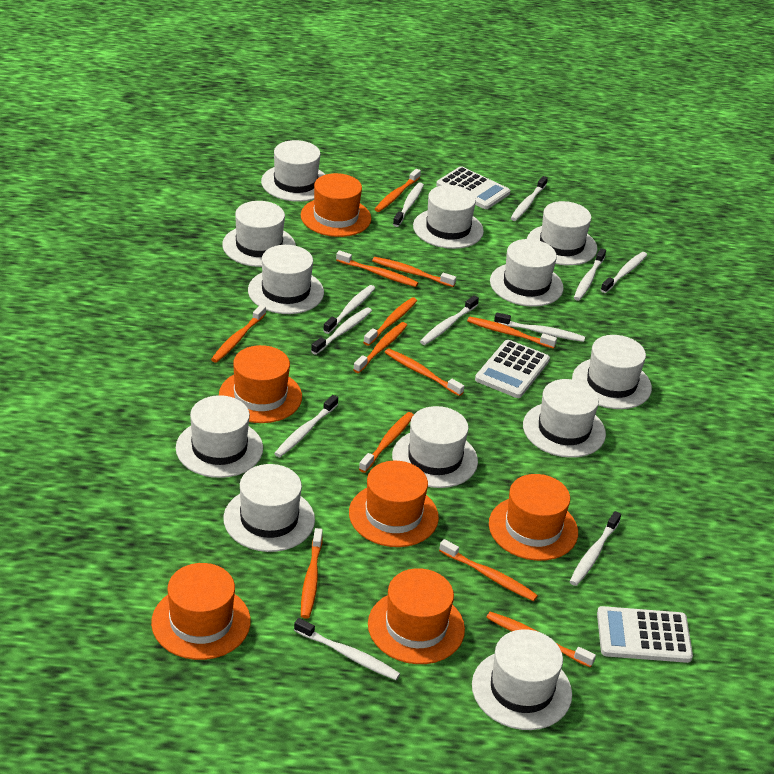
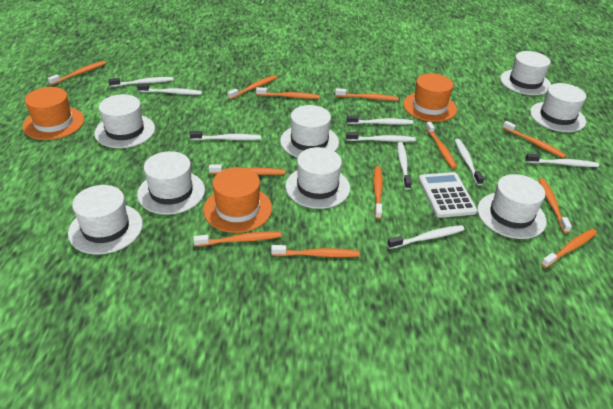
orange hat: [151,563,251,660] [219,345,302,423] [301,173,371,237] [349,461,439,547] [368,568,465,664] [489,474,578,561] = 6 -> [22,87,84,140] [203,167,272,233] [403,73,457,122] = 3
white calculator: [436,166,510,209] [475,340,550,398] [597,606,693,663] = 3 -> [419,172,477,218] = 1
white hat: [176,395,263,478] [222,201,296,267] [223,464,315,552] [248,245,324,314] [261,140,326,202] [392,406,478,488] [413,185,484,249] [472,629,572,730] [490,239,564,307] [523,379,606,458] [527,201,597,266] [572,335,652,409] = 12 -> [68,185,143,254] [94,94,155,148] [137,151,205,215] [280,105,339,158] [285,147,350,209] [477,174,547,239] [500,51,551,95] [530,83,586,132] = 8
white toothbrush: [274,395,338,457] [294,618,400,680] [311,307,372,355] [323,285,375,334] [393,183,424,227] [420,295,479,345] [494,313,585,342] [511,176,548,221] [569,511,621,586] [574,248,606,301] [601,252,647,293] = 11 -> [108,77,174,87] [137,84,202,95] [189,131,261,140] [346,132,416,142] [347,115,413,125] [387,225,465,249] [397,142,411,190] [455,139,484,185] [525,154,599,167] = 9

